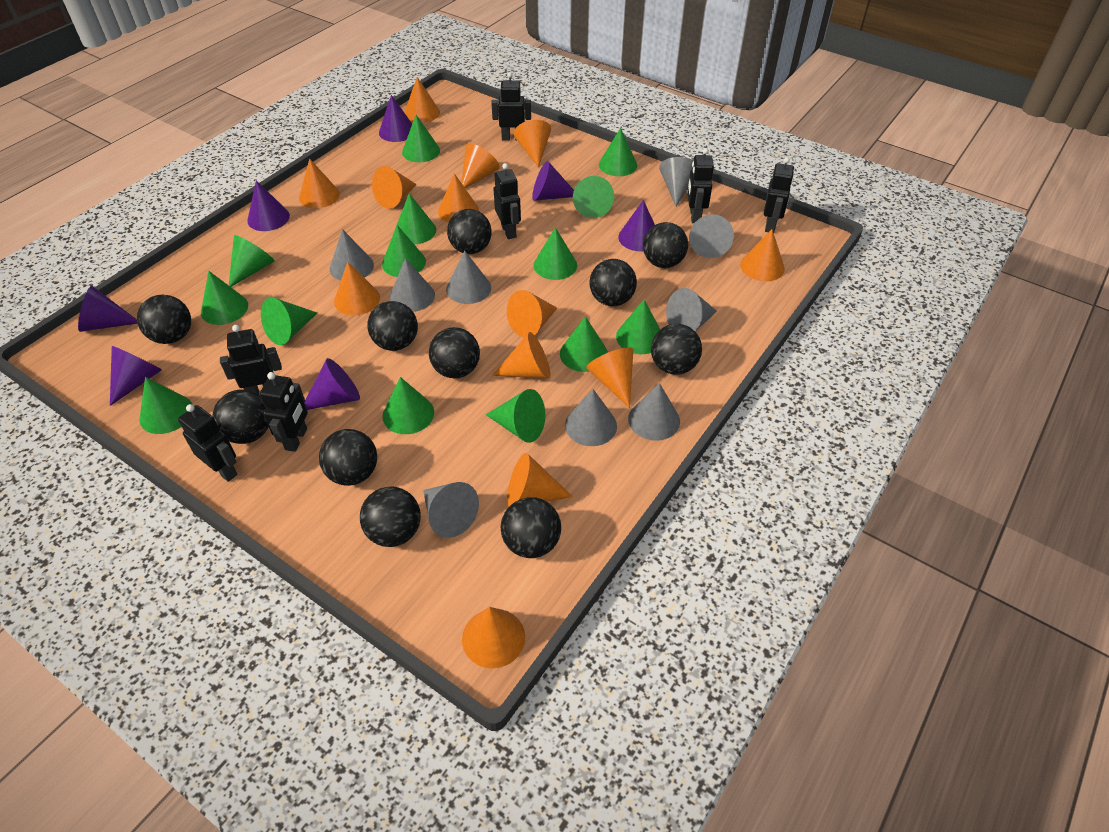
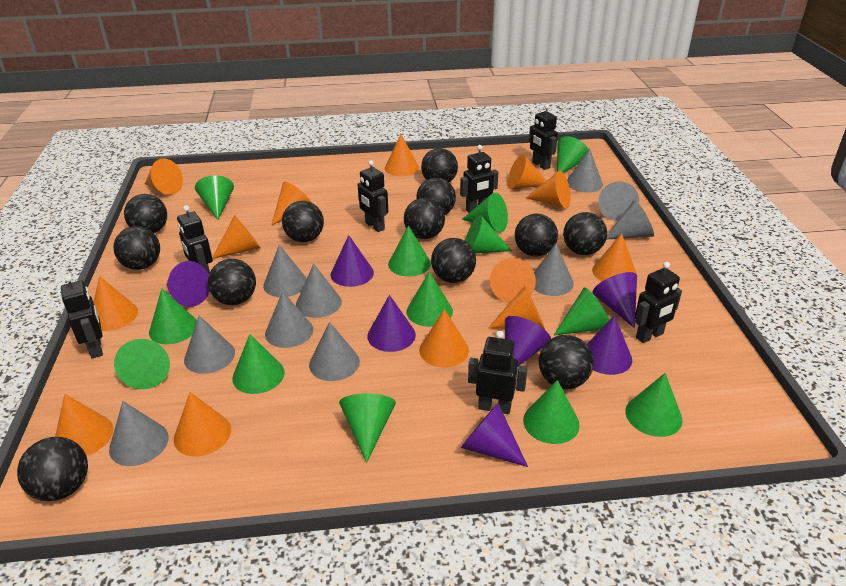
black ball: [137,295,191,344] [213,390,268,444] [319,429,377,486] [360,487,421,547] [367,301,418,351] [429,327,480,378] [447,209,492,254] [501,497,561,558] [589,259,637,306] [643,222,688,268] [651,324,702,375] = 11 -> [17,437,88,501] [113,226,160,270] [124,194,167,233] [208,259,256,305] [282,201,324,242] [404,198,445,239] [416,178,456,215] [421,148,458,182] [431,238,476,283] [515,214,558,257] [539,335,594,389] [563,212,607,255] = 12
green cone: [139,377,193,434] [201,271,248,325] [229,235,275,287] [261,297,317,345] [382,225,426,277] [382,377,434,434] [394,193,436,244] [402,115,440,162] [486,389,545,443] [534,227,577,280] [560,316,608,372] [573,176,614,218] [599,128,637,176] [616,300,660,354] = 14 -> [114,339,170,389] [149,288,197,344] [195,175,234,220] [232,334,285,394] [339,393,396,463] [388,225,431,277] [407,272,453,327] [462,193,508,232] [465,215,512,253] [523,380,580,444] [554,287,610,336] [557,136,588,173] [625,373,683,437] = 13
grey cone: [330,229,374,281] [389,258,435,312] [423,482,479,538] [446,251,491,304] [565,389,617,446] [628,383,680,441] [659,157,694,206] [666,288,717,331] [689,214,734,258] = 9 -> [109,401,169,466] [184,316,235,374] [263,245,307,297] [265,291,313,348] [296,264,342,318] [309,322,360,381] [534,243,574,296] [567,148,603,192] [598,181,639,221] [607,201,654,239] = 10

